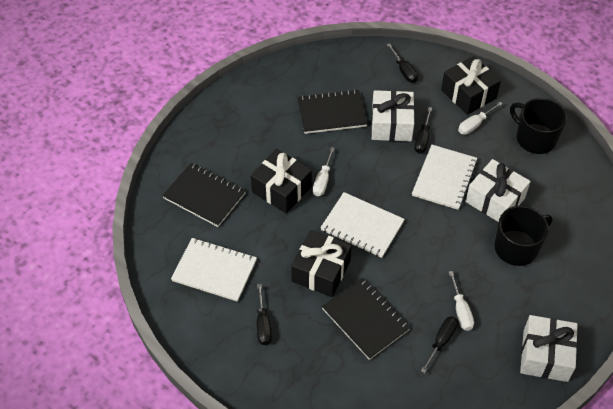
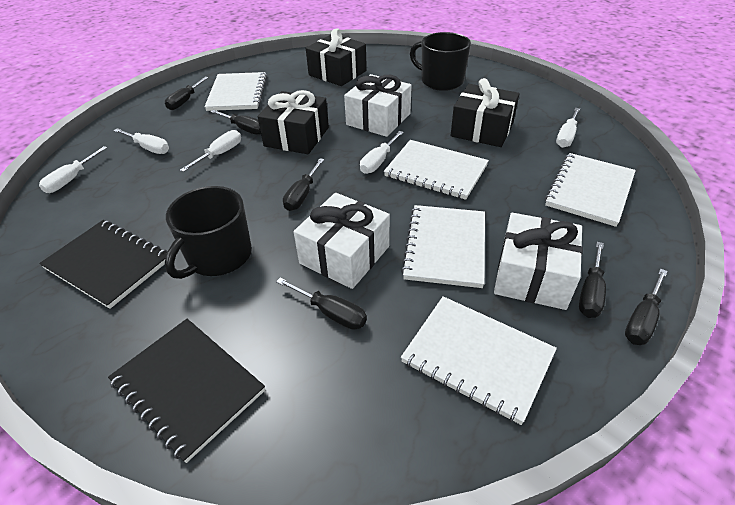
black notebook: [162,163,246,227] [297,89,367,134] [322,278,410,360] = 3 -> [39,220,167,309] [108,319,265,463] = 2
black screwdriver: [257,284,272,345] [386,43,418,83] [414,107,432,153] [421,317,458,373] = 4 -> [165,77,209,110] [210,110,261,135] [276,277,367,330] [283,158,324,211] [579,242,606,318] [625,269,668,345] = 6
white notebook: [171,238,257,302] [320,192,405,258] [412,145,477,210] = 3 -> [204,72,267,111] [384,140,489,200] [401,205,485,288] [401,296,557,425] [545,153,636,227] = 5
white screwdriver: [313,147,335,196] [449,271,474,331] [458,102,503,135] = 3 -> [39,146,107,193] [113,128,169,154] [180,130,241,172] [360,131,404,174] [556,108,580,148] = 5

